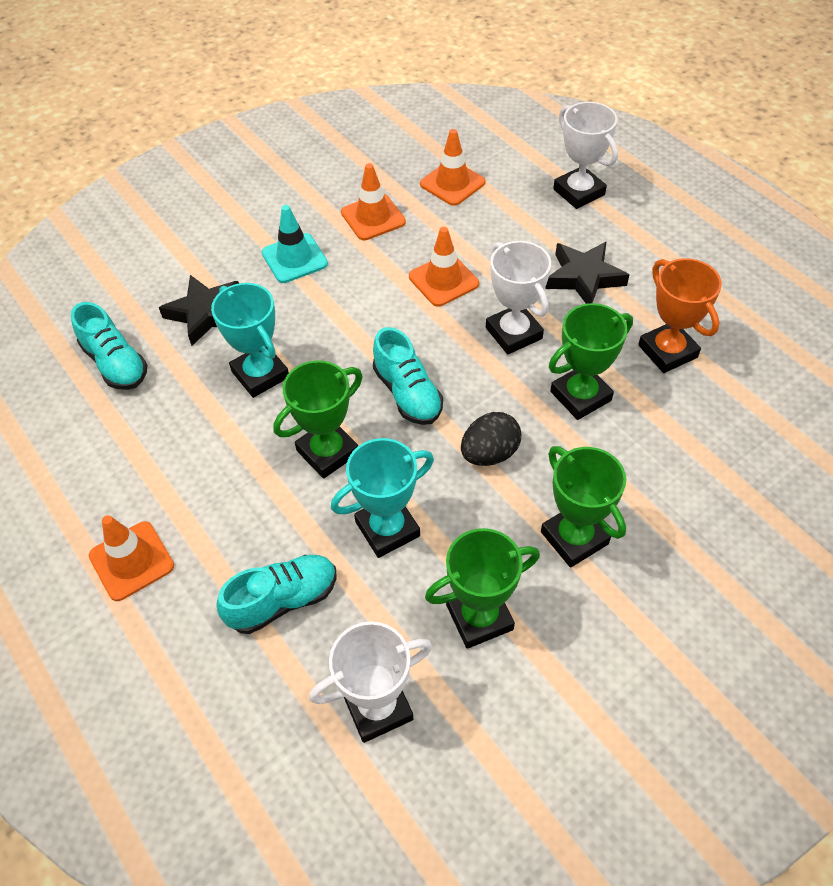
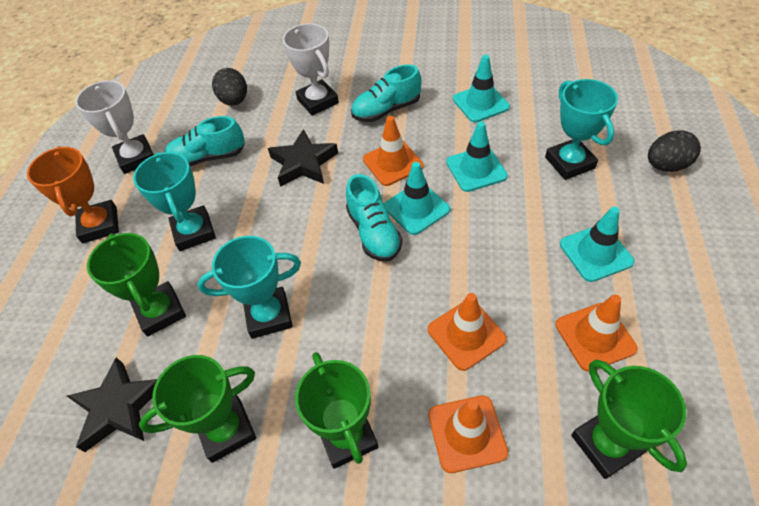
black egg: [461,412,521,466] = 1 -> [212,68,247,106] [648,130,701,172] = 2
turquoise traffic cone: [262,205,328,283] = 1 -> [384,162,450,235] [446,121,508,192] [453,55,510,122] [560,207,635,282] = 4
turquoise trophy: [211,283,289,398] [331,438,434,558] = 2 -> [133,152,216,251] [197,236,301,339] [545,79,618,180] = 3
white trophy: [309,622,433,743] [486,241,551,354] [553,102,618,209] = 3 -> [75,80,154,174] [283,23,339,116] = 2

